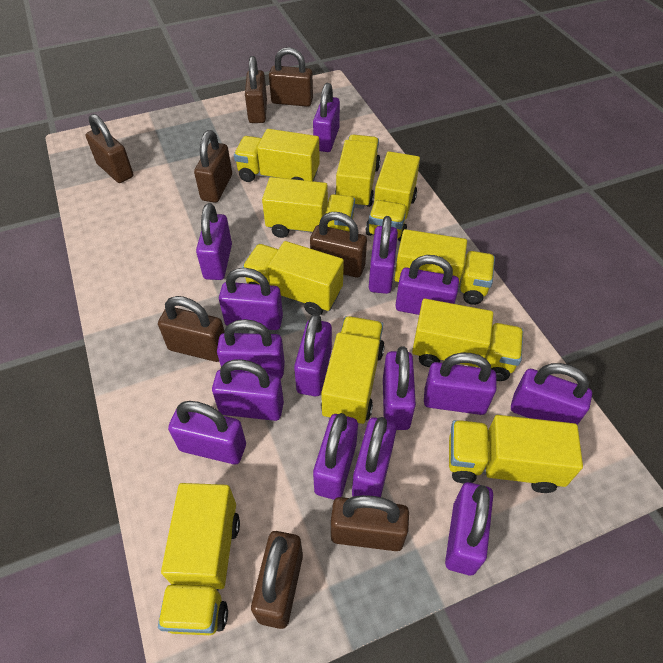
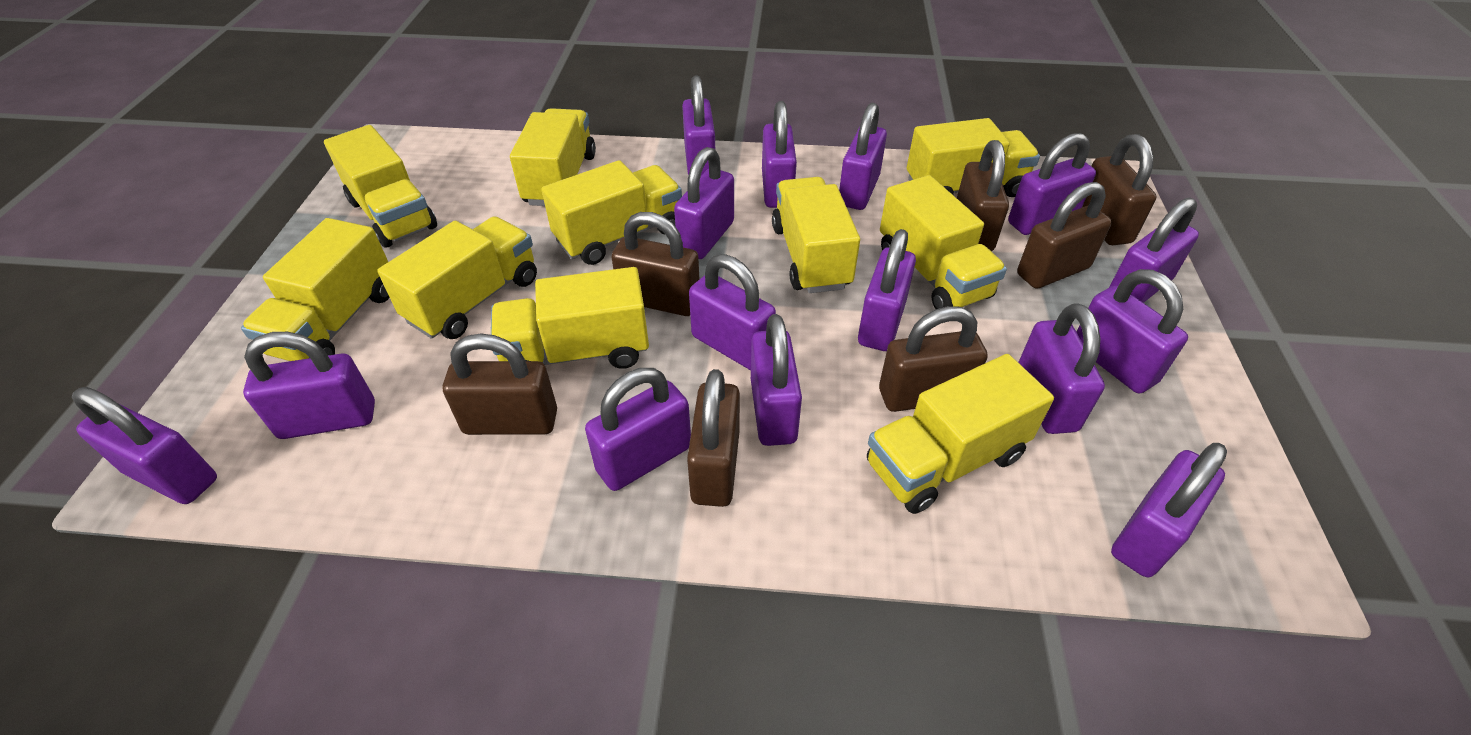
brown padlock: [86,114,133,183] [158,296,225,362] [194,130,232,203] [245,56,267,123] [251,531,303,629] [269,47,313,107] [310,212,367,278] [331,495,409,551] = 8 -> [443,334,557,435] [611,212,699,316] [687,369,740,507] [879,306,988,412] [957,140,1009,251] [1017,182,1112,289] [1082,134,1157,245] = 7

